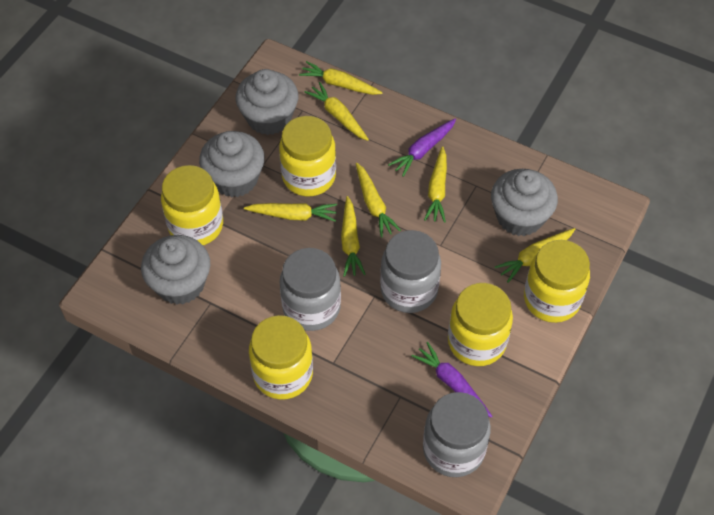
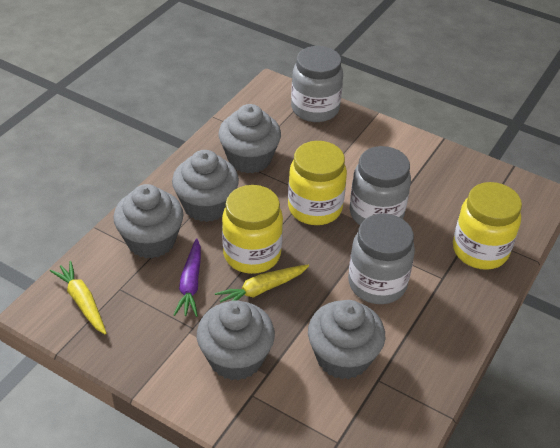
grey cupcake: [141,235,210,305] [199,131,265,197] [236,69,298,135] [491,169,558,236] = 4 -> [113,184,183,258] [172,150,239,222] [197,300,275,381] [218,104,281,173] [308,300,385,379] = 5
purple carrot: [388,118,456,177] [411,342,492,417] = 2 -> [173,238,201,317] = 1
yellow carrot: [244,203,337,222] [299,61,383,95] [305,82,369,141] [341,196,366,277] [356,163,401,237] [424,146,447,223] [495,228,575,283] = 7 -> [50,261,107,335] [215,265,309,303] = 2
yellow jar: [161,165,223,245] [249,315,313,400] [279,116,336,197] [448,283,513,366] [524,240,590,323] = 5 -> [222,185,283,274] [288,141,347,225] [453,182,522,270] = 3

